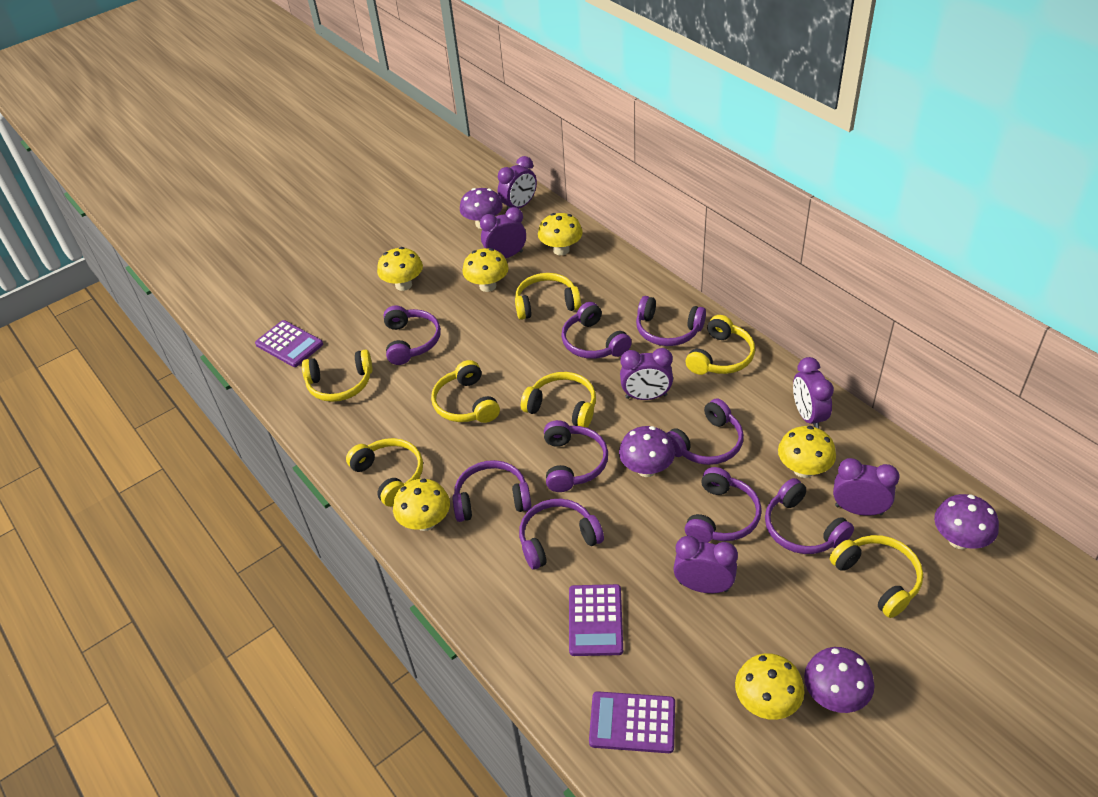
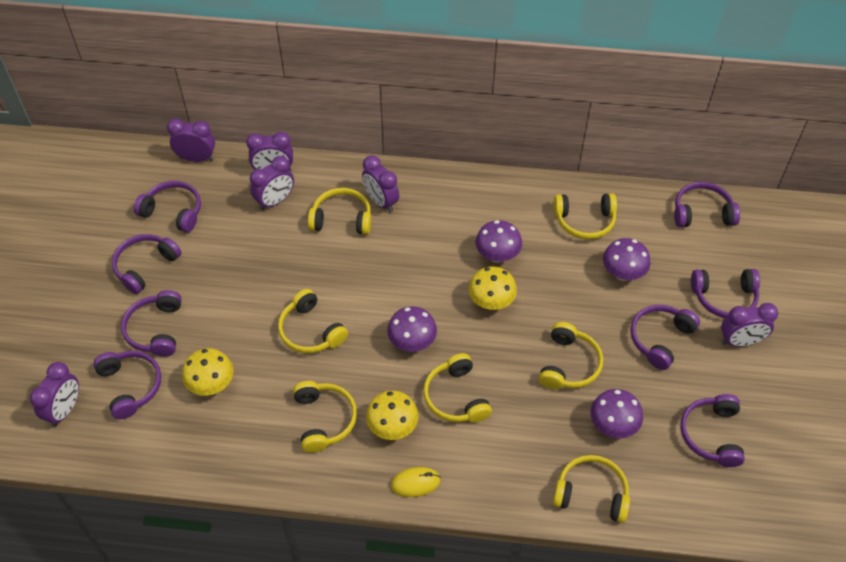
purple calculator: [255,320,323,367] [569,584,623,656] [589,691,675,753] = 3 -> none = 0
purple headphones: [384,305,441,365] [452,460,532,522] [519,499,604,570] [544,420,608,492] [561,302,632,359] [636,296,706,346] [667,399,744,465] [685,467,762,543] [765,478,854,554] = 9 -> [93,351,161,419] [112,234,181,294] [121,290,182,357] [134,181,201,233] [630,305,700,370] [674,182,740,227] [680,394,745,467] [691,269,760,318] = 8
yellow mouse: none = 0 -> [391,467,441,497] = 1
yellow mushroom: [377,247,423,291] [393,479,450,531] [462,248,509,292] [538,213,583,255] [735,653,805,720] [778,426,836,478] = 6 -> [182,348,234,396] [366,391,418,440] [468,266,517,310] = 3

